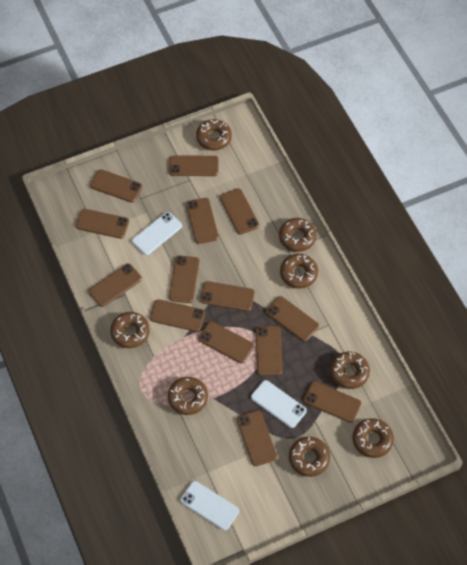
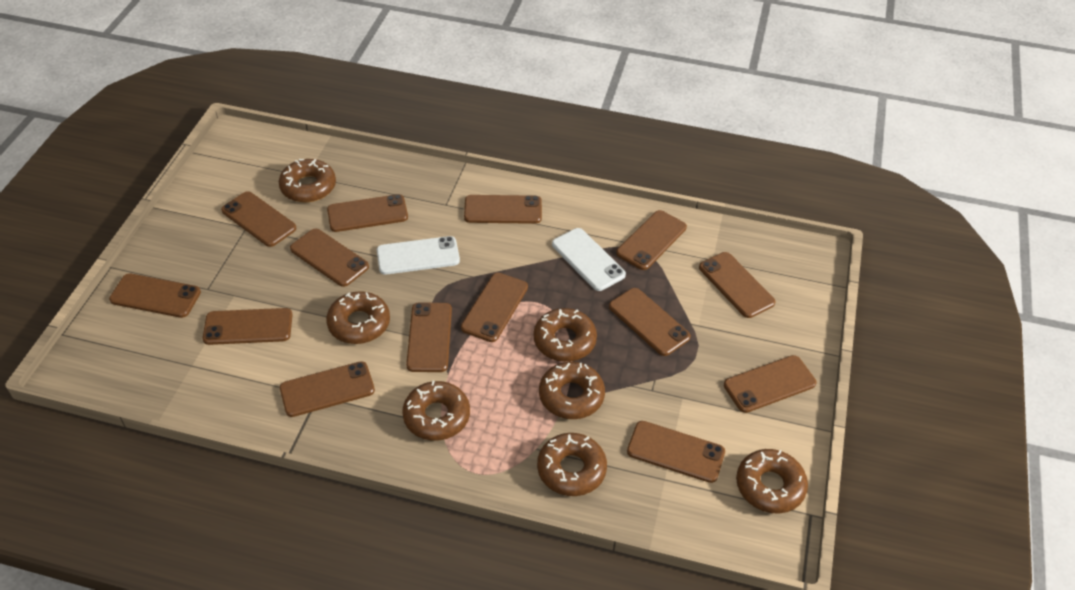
brown donut: [110,312,150,348] [168,377,208,415] [196,119,232,150] [279,218,317,252] [280,254,318,289] [289,437,330,477] [330,351,370,389] [353,418,394,458] = 8 -> [279,159,336,202] [326,291,390,344] [402,381,470,441] [533,308,597,362] [537,433,607,496] [539,362,605,419] [736,449,808,514] = 7
white phone: [132,212,182,255] [180,481,239,531] [251,380,307,428] = 3 -> [377,236,460,275] [552,228,626,291] = 2

